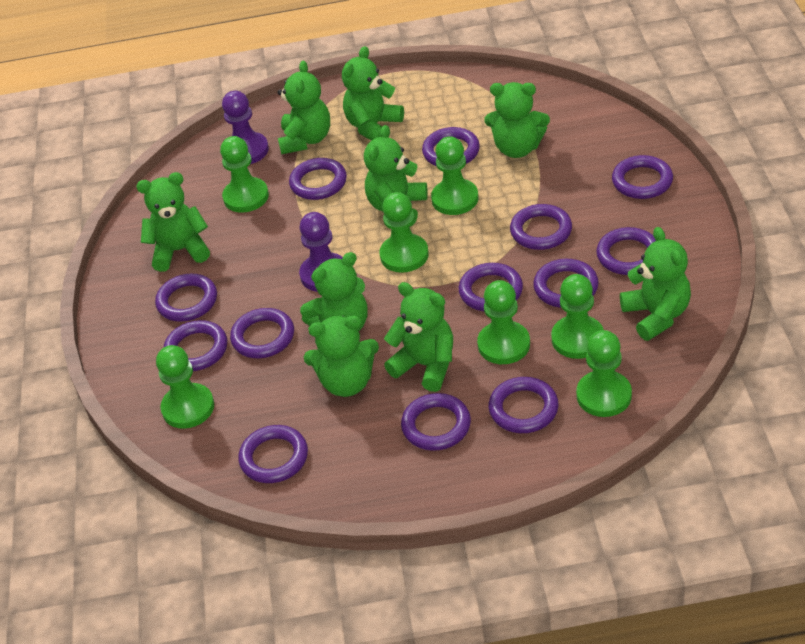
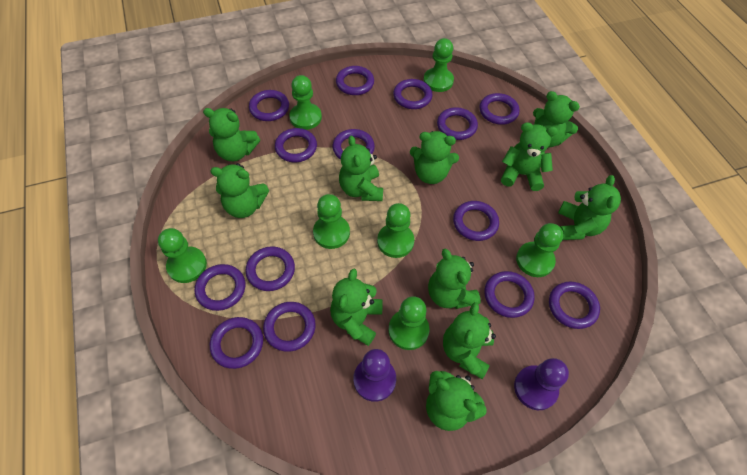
green teddy bear: [136,172,210,272] [278,60,330,154] [300,252,368,331] [304,316,379,397] [342,46,404,141] [364,125,428,227] [384,282,453,392] [484,82,550,158] [620,227,691,341] = 9 -> [203,108,260,161] [210,163,269,218] [330,268,382,346] [339,136,383,201] [410,131,459,184] [426,371,487,431] [428,248,481,309] [443,302,496,379] [501,122,558,191] [533,91,580,148] [558,175,621,240] = 11
purple ring: [155,274,217,322] [164,320,227,371] [230,308,294,358] [238,425,308,483] [289,158,347,200] [401,393,471,451] [422,127,480,166] [459,263,523,311] [489,377,559,433] [510,204,572,250] [533,259,599,308] [596,227,656,275] [612,155,673,199] = 13 -> [195,264,245,311] [210,317,263,369] [246,246,295,291] [249,90,289,121] [263,302,316,352] [275,128,317,162] [333,129,375,160] [336,66,374,95] [393,79,432,109] [437,107,478,140] [453,201,499,241] [480,93,520,125] [484,271,535,318] [549,281,600,329] = 14

